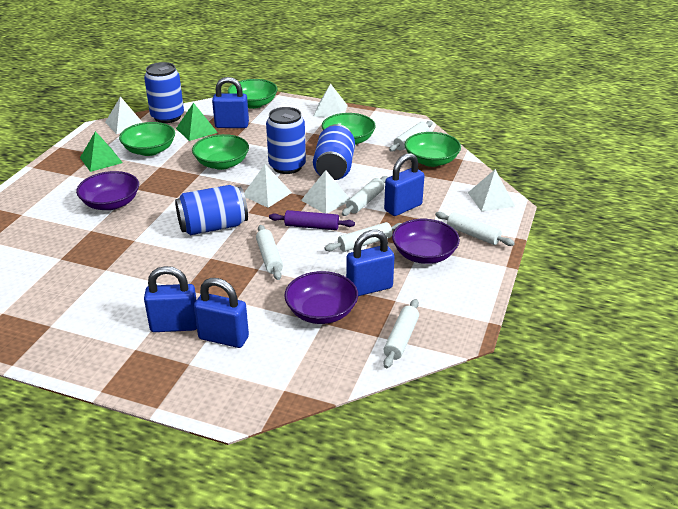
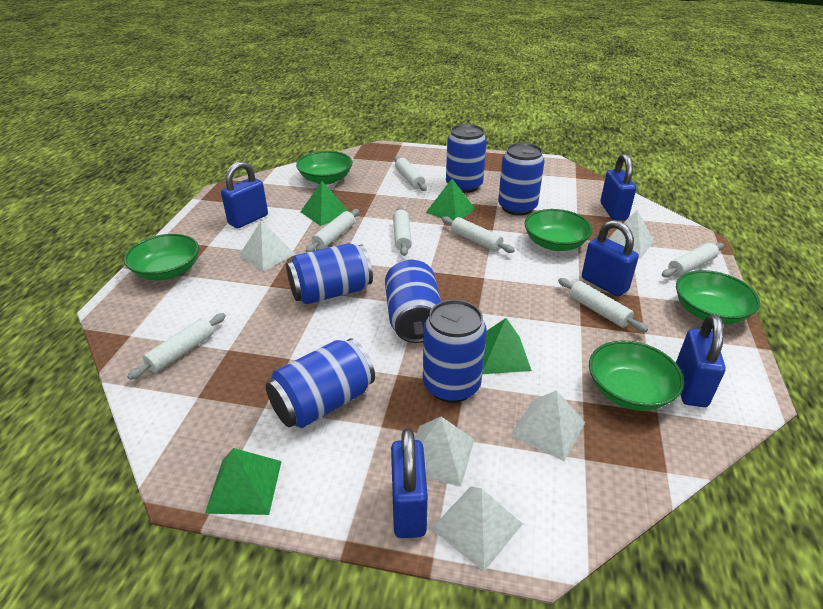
blue can: [144,62,184,123] [175,185,248,235] [266,107,306,174] [313,124,355,180] = 4 -> [266,338,375,428] [286,243,373,304] [385,259,441,343] [423,300,487,403] [446,124,487,193] [498,143,545,216] = 6
green pyramid: [80,131,123,172] [176,103,218,141] = 2 -> [205,448,282,515] [301,181,349,226] [426,179,475,220] [482,318,532,374] = 4
purple bowl: [76,171,139,210] [284,271,358,324] [392,219,460,264] = 3 -> none = 0
purple rolling pin: [269,210,355,230] = 1 -> none = 0
white rolling pin: [256,225,283,280] [324,222,402,252] [342,176,388,216] [383,299,419,368] [389,121,433,152] [435,212,515,246] = 6 -> [127,313,226,380] [306,209,359,253] [393,206,412,256] [394,156,427,191] [442,216,515,253] [558,278,648,332] [662,243,724,278] = 7

